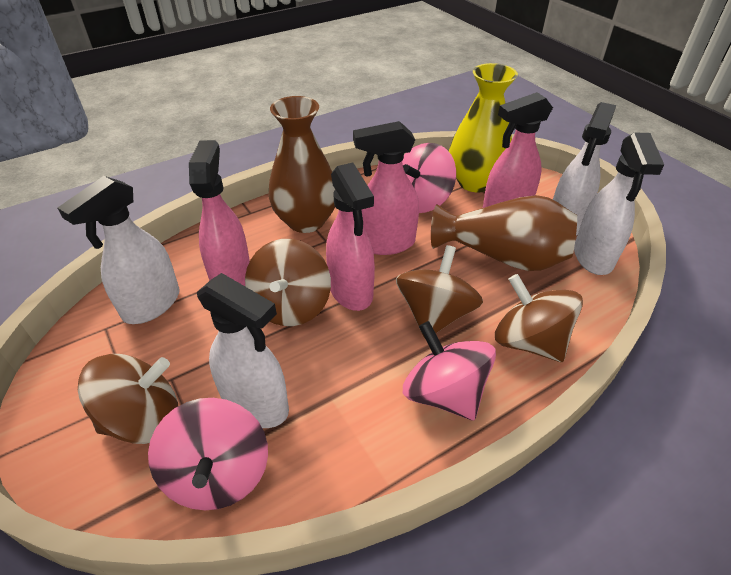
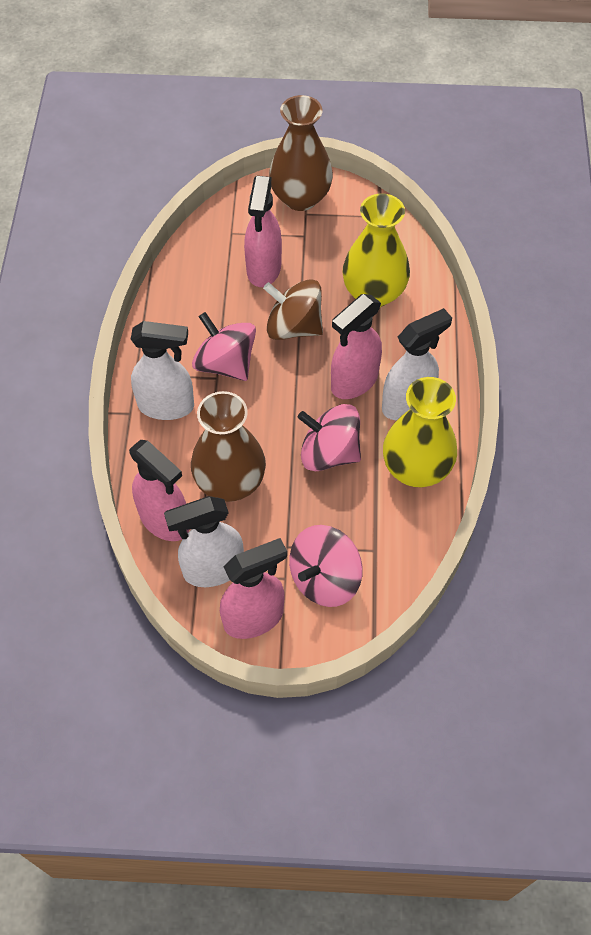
brown spinning top: [78,354,178,444] [245,239,331,326] [396,245,483,338] [495,274,583,362] = 4 -> [263,279,323,340] = 1
white spray bottle: [58,176,180,324] [197,273,289,428] [553,102,616,235] [574,132,664,275] = 4 -> [131,321,194,420] [164,496,244,587] [382,308,452,421] = 3
yellow vase: [449,63,518,192] = 1 -> [342,193,410,307] [383,377,457,487] = 2

